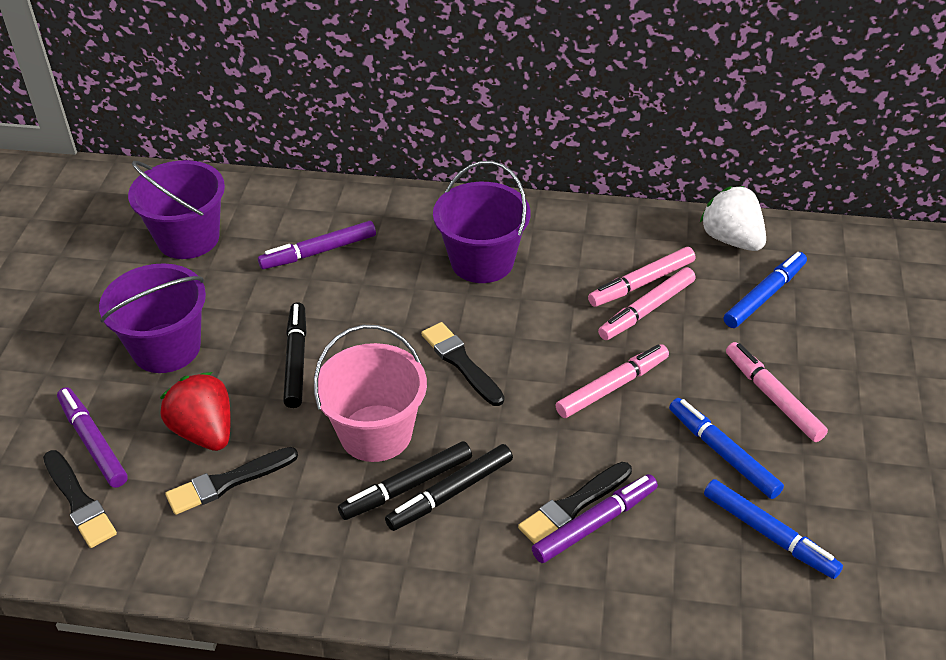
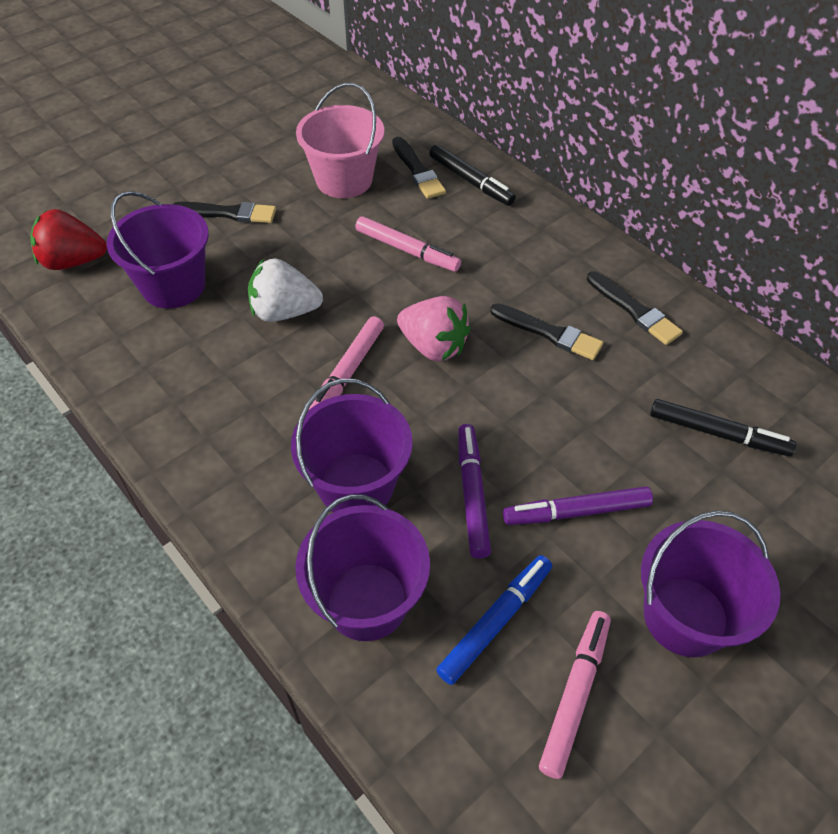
black marker: [283,302,306,408] [338,441,472,520] [385,444,513,531] = 3 -> [429,144,516,206] [650,399,796,456] = 2
blue marker: [669,398,784,499] [704,479,843,579] [724,252,807,328] = 3 -> [436,555,552,685] = 1
pink marker: [556,344,669,418] [588,247,695,307] [598,267,696,340] [726,342,828,442] = 4 -> [309,316,384,410] [355,216,461,272] [539,611,611,779] = 3
pink strawberry: none = 0 -> [397,296,471,361] = 1
purple bucket: [99,263,206,373] [128,160,225,259] [433,161,530,283] = 3 -> [107,191,209,308] [291,379,412,512] [295,494,430,641] [641,510,781,657] = 4
purple marker: [57,387,128,488] [258,221,376,269] [532,474,658,563] = 3 -> [458,424,491,559] [503,486,653,525] = 2

